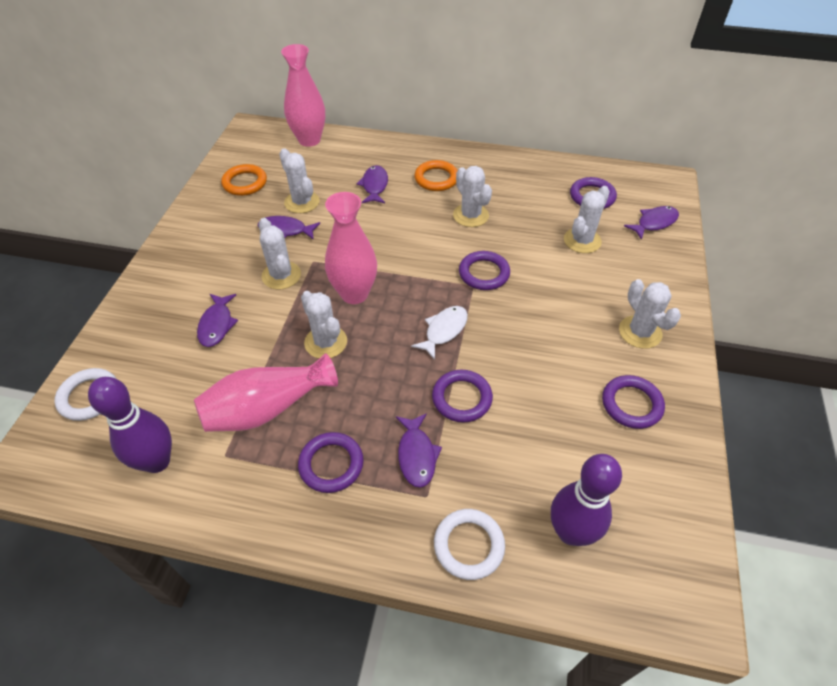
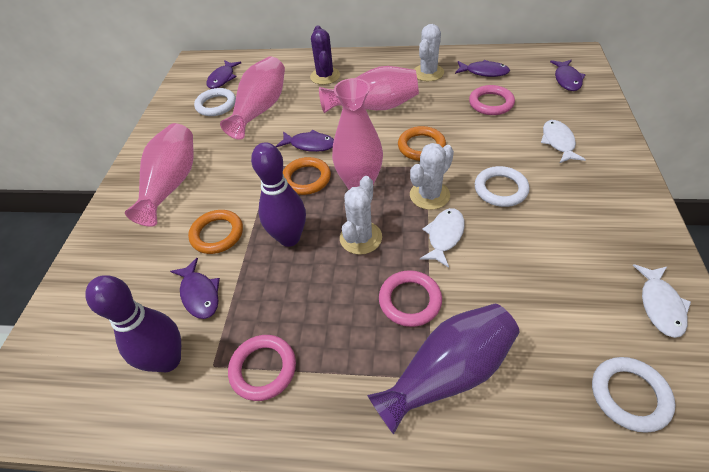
orange ring: [221,164,267,196] [414,160,458,191] = 2 -> [188,210,243,254] [283,157,331,195] [398,126,446,161] = 3
pink ring: none = 0 -> [228,335,296,401] [379,270,442,327] [469,85,515,115] = 3
pink vase: [194,353,338,432] [281,44,325,147] [325,192,377,304] = 3 -> [125,123,194,227] [220,57,285,140] [319,66,419,113] [332,78,383,190] = 4
purple cactus: none = 0 -> [310,25,340,85] = 1
purple ring: [298,432,363,493] [432,370,493,423] [459,251,510,290] [570,177,617,209] [602,375,665,429] = 5 -> none = 0
purple vase: none = 0 -> [367,304,519,435] = 1
white cactus: [259,218,301,290] [279,148,320,213] [301,291,347,358] [453,166,492,227] [564,186,610,253] [619,279,681,349] = 6 -> [340,176,382,255] [410,143,454,210] [414,24,444,81] = 3
white fish: [411,306,468,360] = 1 -> [420,208,465,268] [541,120,586,163] [633,264,691,338] = 3
white ring: [54,368,117,421] [434,509,505,580] = 2 -> [194,88,236,116] [475,166,530,207] [592,357,676,433] = 3

